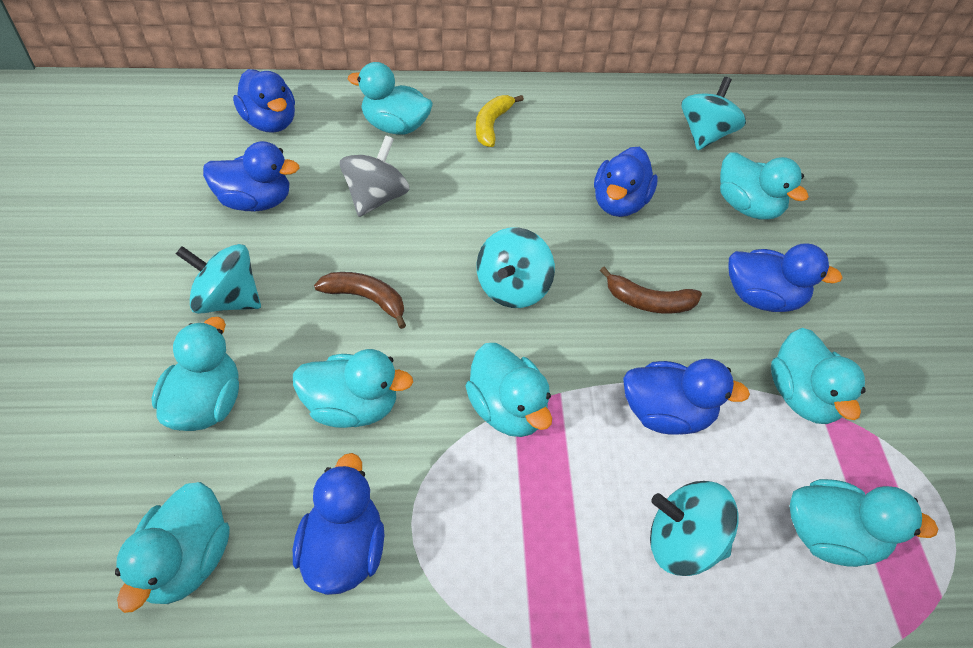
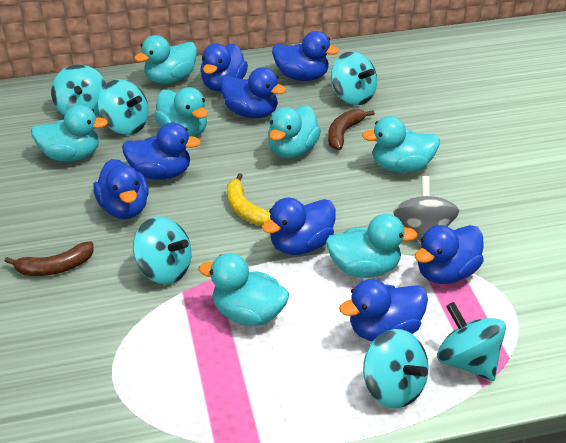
blue duck: [203,141,299,211] [233,69,295,133] [293,453,384,595] [594,147,658,217] [623,359,750,435] [728,243,843,312] = 6 -> [93,159,149,219] [122,122,201,180] [200,43,248,91] [221,67,286,118] [262,198,336,255] [272,31,340,81] [339,279,428,342] [415,225,484,284] = 8
turquoise duck: [115,482,230,613] [152,317,239,431] [293,349,413,428] [348,62,433,134] [465,343,552,437] [720,152,809,220] [771,328,866,424] [790,479,938,567] = 8 -> [31,105,108,161] [134,35,197,84] [154,87,208,137] [199,253,289,326] [268,105,321,158] [326,214,418,278] [362,116,440,173] = 7
turquoise spinning top: [176,244,261,314] [476,227,555,308] [650,481,739,576] [681,77,746,150] = 4 -> [51,65,106,116] [97,79,149,135] [133,217,192,284] [331,51,377,105] [363,329,429,408] [437,302,506,381] = 6

